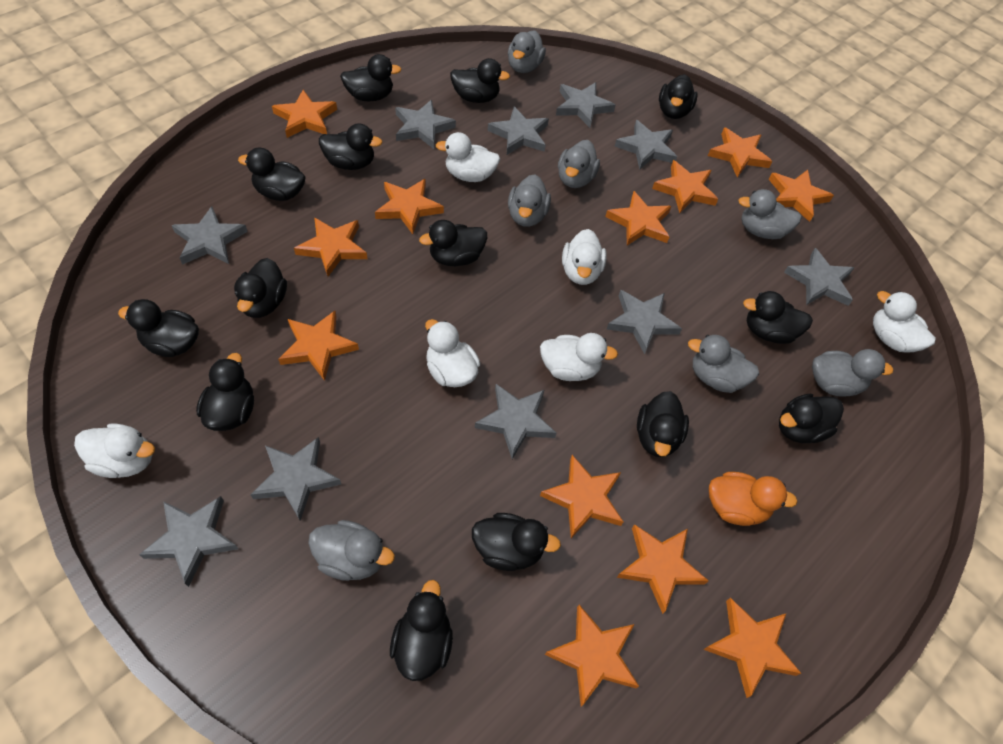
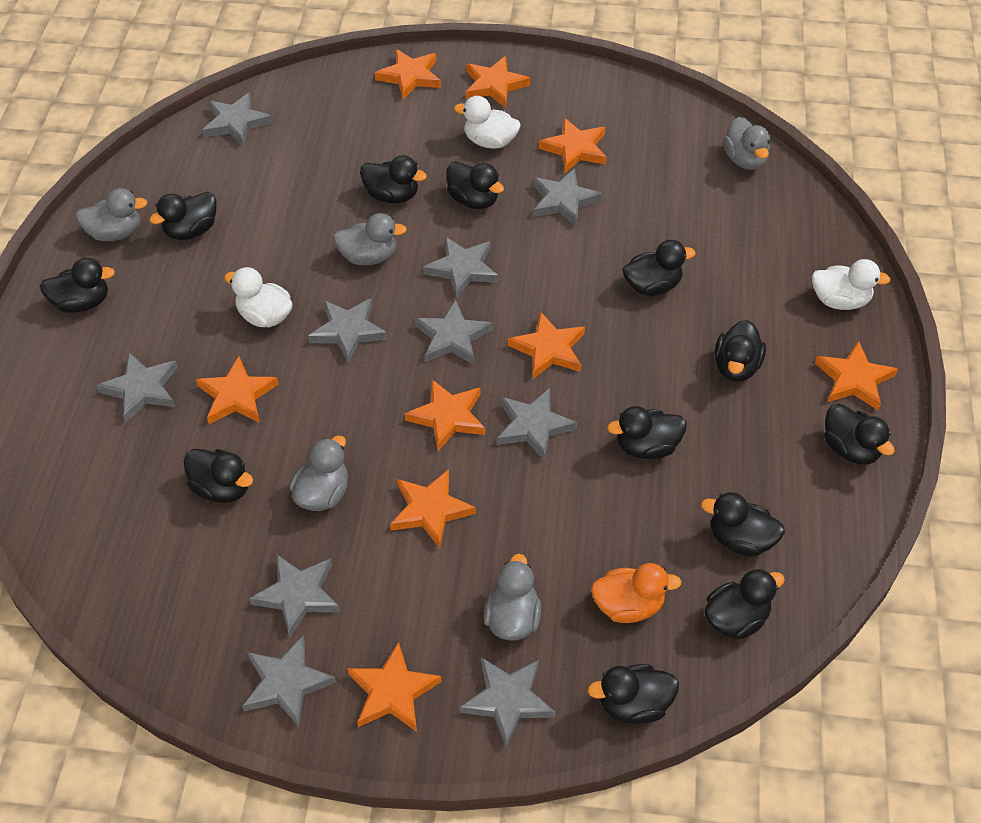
black duck: [118,299,199,357] [196,353,254,431] [234,258,287,318] [238,147,306,201] [319,123,383,170] [340,54,402,101] [390,580,453,681] [419,220,487,266] [450,58,510,103] [472,513,561,571] [637,391,689,457] [659,74,698,119] [743,291,813,344] [779,394,844,443] = 14 -> [39,258,115,313] [149,192,217,240] [183,449,253,503] [360,155,427,203] [446,161,504,209] [587,664,679,724] [607,406,686,459] [623,240,696,296] [701,492,785,556] [704,569,785,640] [714,320,766,382] [824,403,895,464] = 12
grey duck: [308,520,395,581] [508,30,546,73] [508,174,551,227] [558,140,600,188] [688,335,759,393] [738,189,802,239] [812,349,894,397] = 7 -> [75,188,148,241] [289,436,348,511] [333,213,407,265] [484,554,542,640] [723,117,770,170] = 5
orange star: [272,90,337,138] [278,311,359,381] [294,217,367,277] [375,179,444,234] [540,455,623,538] [545,605,639,707] [605,191,671,245] [617,524,708,614] [652,160,718,213] [703,598,802,698] [708,127,773,177] [768,170,834,222] = 12 -> [196,356,279,424] [347,642,441,732] [375,49,441,100] [390,469,476,548] [405,380,485,451] [466,56,530,108] [508,311,585,379] [539,118,607,173] [815,341,898,410] = 9
white duck: [74,424,155,478] [425,319,480,387] [436,132,500,182] [540,333,618,381] [562,229,607,285] [873,291,936,353] = 6 -> [224,267,293,327] [454,96,520,149] [812,259,891,310] = 3

